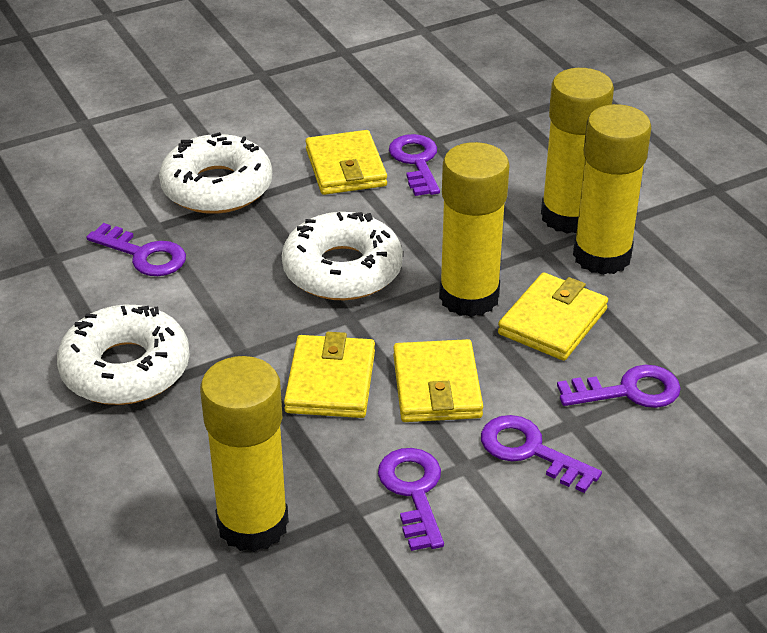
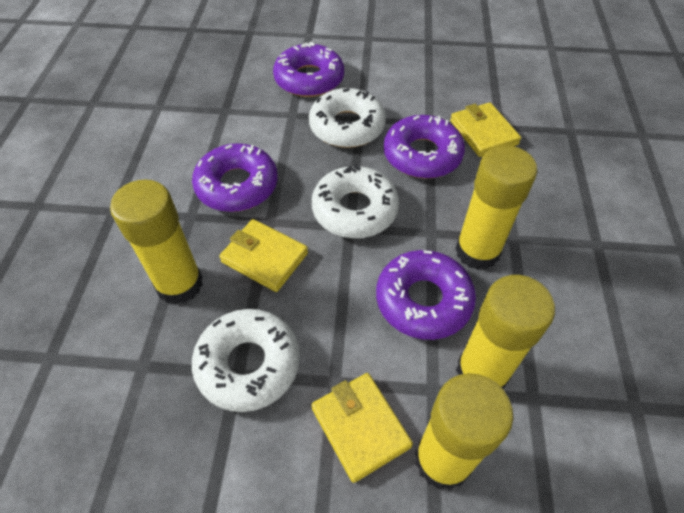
purple donut: none = 0 -> [192,143,278,212] [273,42,344,97] [376,250,476,340] [384,115,465,179] = 4
purple key: [86,223,186,276] [378,448,444,551] [389,134,440,196] [481,415,602,493] [557,365,681,408] = 5 -> none = 0
yellow wallet: [284,332,375,418] [305,130,387,195] [393,339,483,422] [498,273,608,361] = 4 -> [219,219,308,292] [311,373,413,483] [450,102,521,157] = 3

